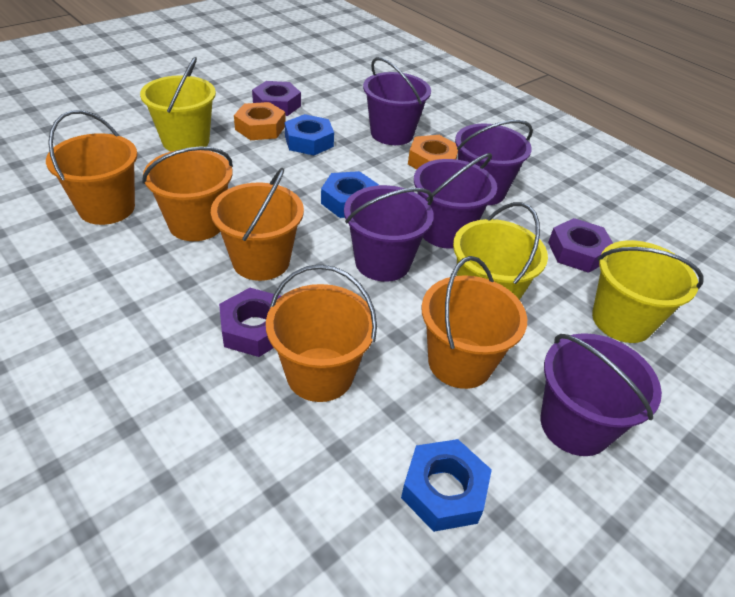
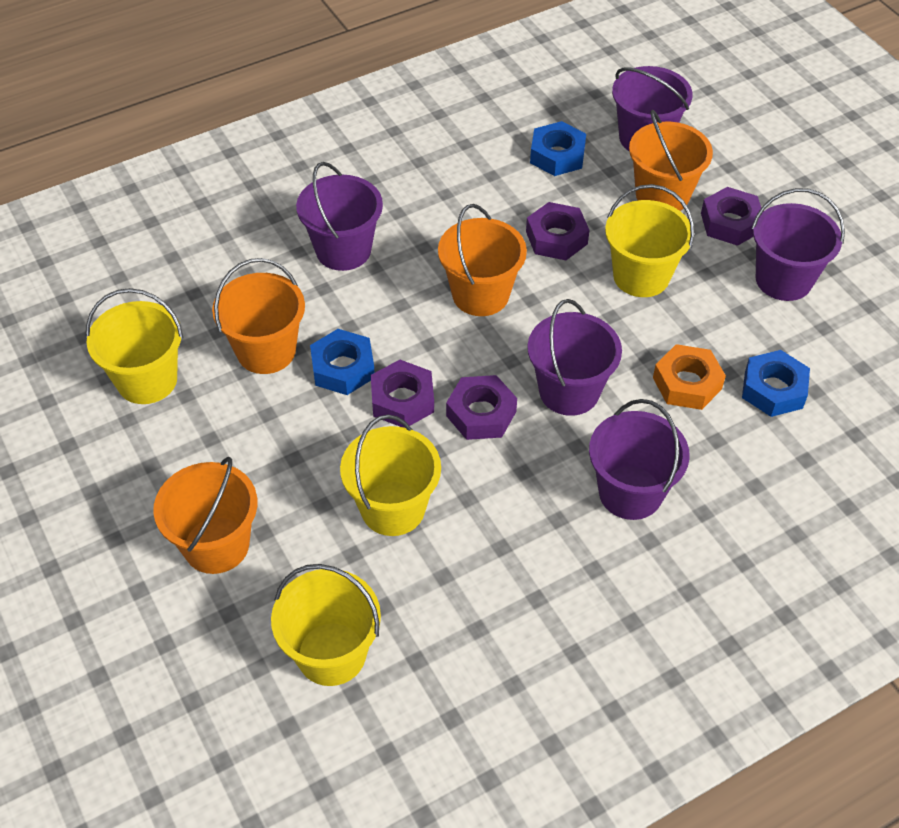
orange bucket: [46,110,137,225] [142,146,233,241] [211,168,304,281] [266,264,377,402] [421,256,527,389] = 5 -> [153,457,257,574] [212,258,305,374] [438,204,527,316] [629,110,713,211] = 4
orange nut: [234,102,286,140] [408,135,458,169] = 2 -> [653,344,726,410] = 1
purple nut: [219,288,281,357] [252,81,301,116] [548,218,613,273] = 3 -> [371,360,434,428] [446,375,517,440] [526,202,589,260] [701,187,761,246] = 4
yellow bucket: [140,57,216,151] [453,202,548,300] [592,240,703,343] = 3 -> [86,288,183,404] [271,564,381,686] [340,415,441,536] [605,184,694,297] = 4

